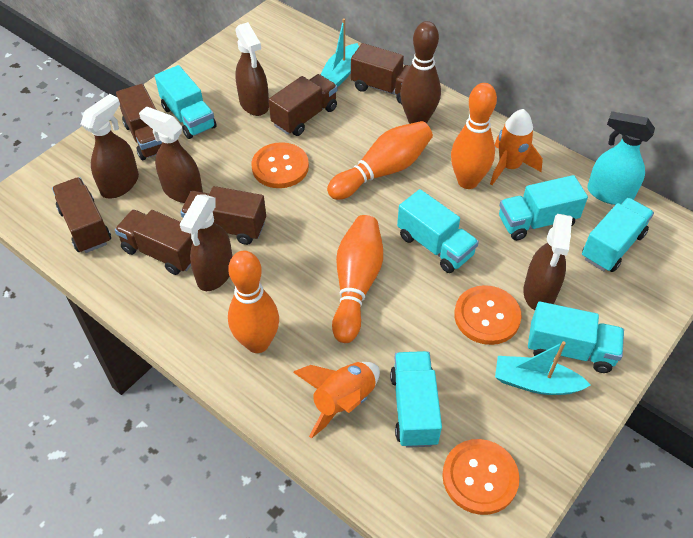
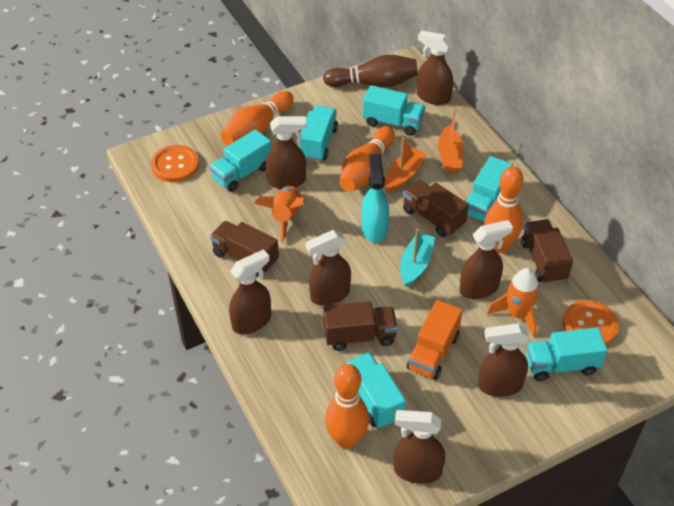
brown spray bottle: [81,94,139,198] [139,106,203,203] [180,194,232,291] [235,22,269,116] [523,214,572,310] = 5 -> [229,249,271,334] [266,116,307,189] [305,230,351,306] [394,410,445,484] [417,30,453,105] [459,220,513,299] [478,323,529,397] = 7
brown truck: [52,177,111,253] [115,210,193,275] [116,84,162,160] [180,186,266,245] [269,74,337,136] [351,43,410,104] = 6 -> [210,221,279,277] [323,301,398,351] [403,180,469,237] [521,219,573,284] = 4
orange boat: none = 0 -> [385,138,427,192] [438,110,464,172] = 2
orange button: [251,142,309,188] [442,439,520,515] [454,285,522,345] = 3 -> [151,145,199,182] [562,300,619,345] = 2
orange truck: none = 0 -> [407,300,463,380] = 1
turquoise boat: [320,18,359,87] [495,341,590,395] = 2 -> [400,229,435,287] = 1

